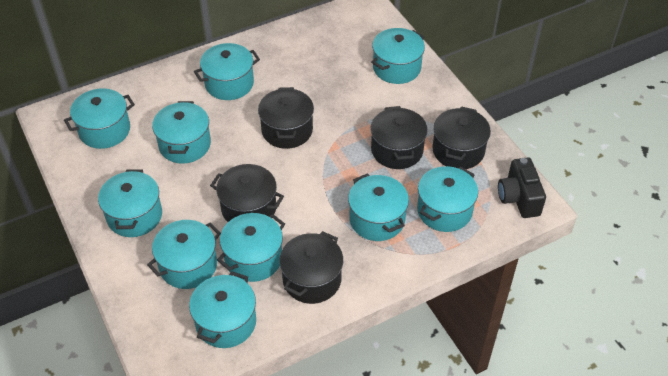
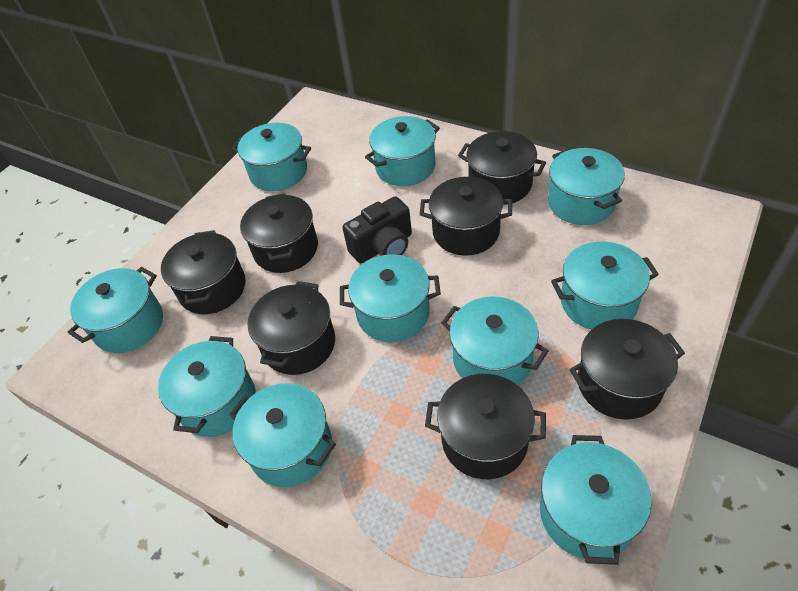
black pot: [210,164,284,222] [258,87,314,149] [279,231,343,304] [370,106,428,169] [433,106,491,169] = 5 -> [161,230,246,314] [240,193,318,273] [248,281,335,375] [420,177,512,256] [425,374,546,479] [458,131,546,205] [569,319,685,420] = 7

